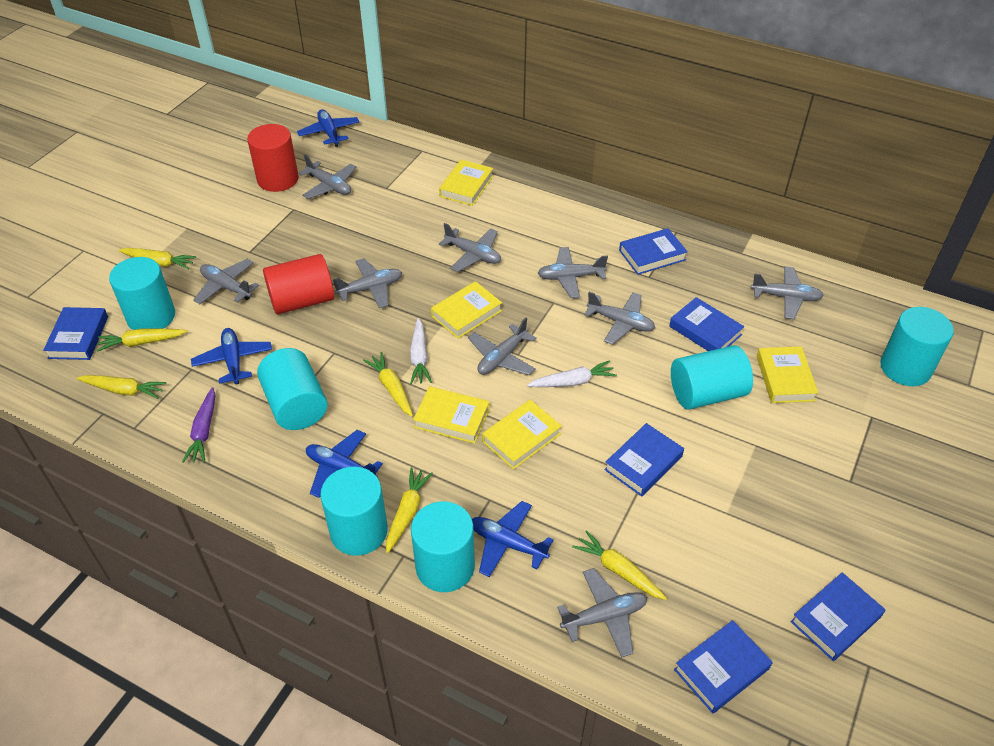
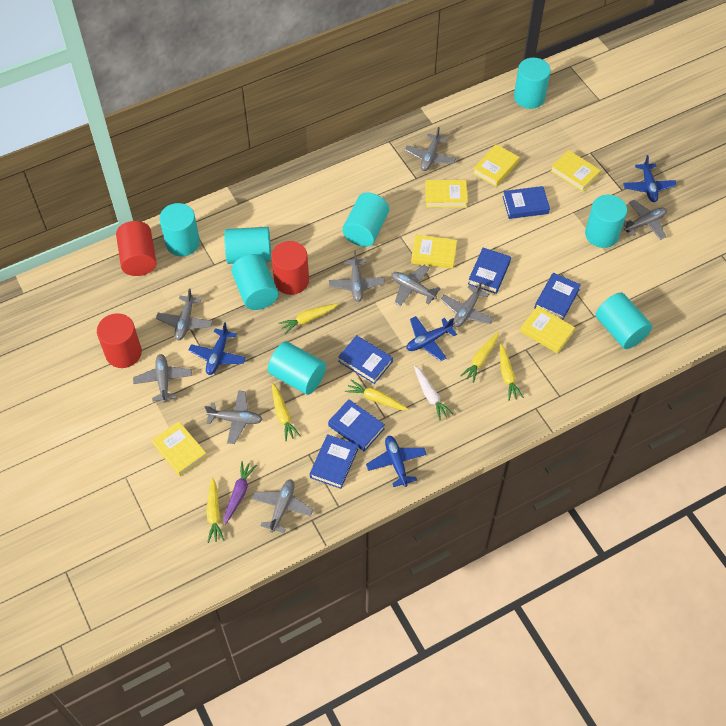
red cylinder: [247,124,299,192] [263,254,334,314] = 2 -> [97,313,142,368] [116,221,156,276] [271,241,309,295] = 3
turquoise cylinder: [109,257,175,330] [257,348,328,430] [320,467,388,556] [411,501,475,592] [671,345,753,410] [880,307,954,386] = 6 -> [159,203,200,256] [224,227,271,264] [231,254,278,310] [268,341,326,395] [342,193,389,247] [514,58,551,109] [585,195,627,248] [595,292,652,349] = 8
white carrot: [410,318,432,384] [527,360,617,387] = 2 -> [414,366,453,420] = 1
yellow book: [413,386,489,444] [431,281,502,339] [439,160,493,206] [482,400,562,469] [757,346,818,403] = 5 -> [152,421,207,477] [411,235,457,269] [425,180,468,208] [473,144,519,187] [520,306,575,354] [550,150,601,192] = 6

